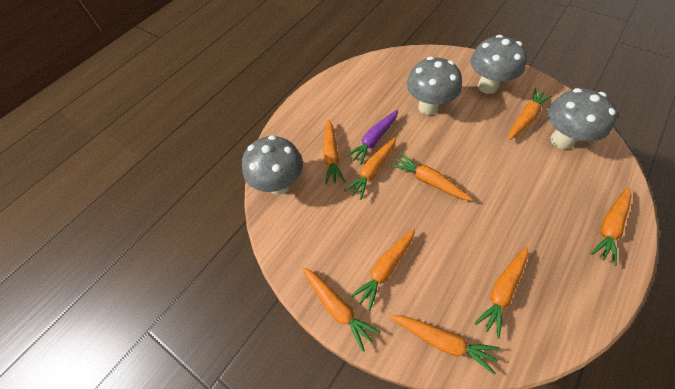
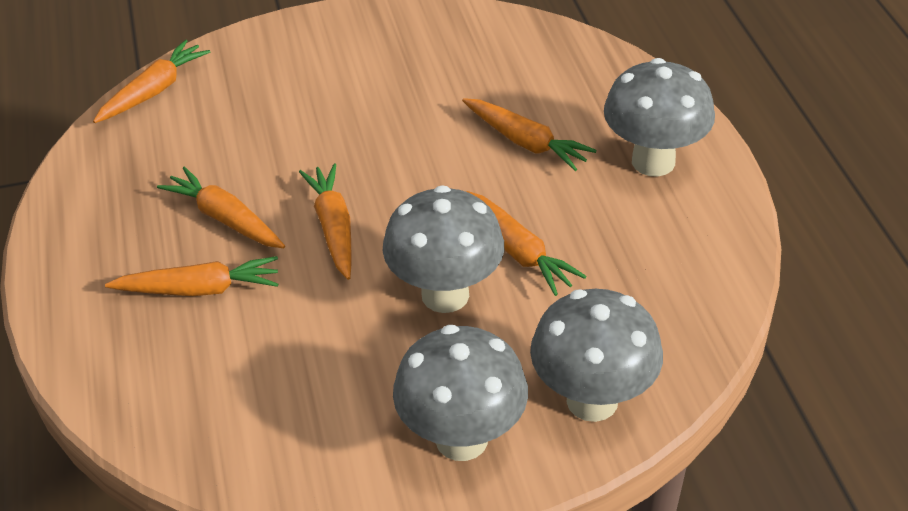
orange carrot: [302,267,381,352] [323,119,345,185] [344,137,396,200] [350,228,415,311] [390,315,500,375] [391,153,473,201] [474,247,528,339] [509,88,552,140] [591,187,631,266] = 9 -> [93,40,210,123] [105,256,278,296] [157,166,285,248] [299,163,351,280] [462,98,597,171] [466,191,587,296] = 6
purple carrot: [346,110,398,165] = 1 -> none = 0

